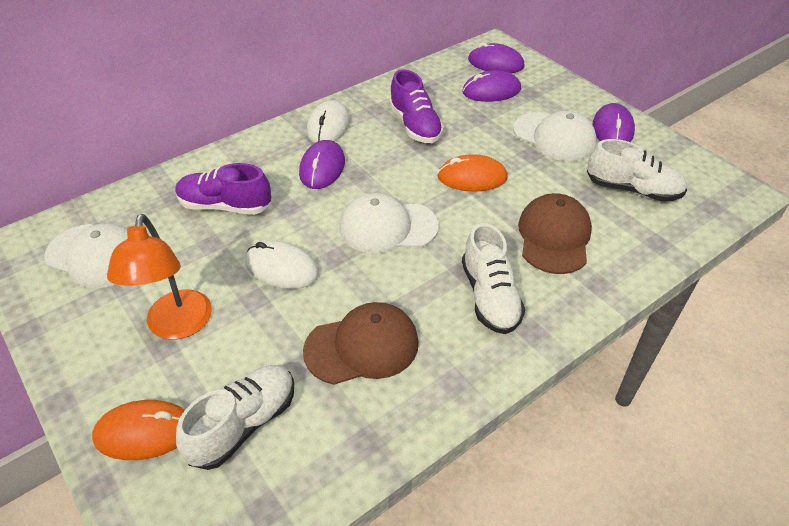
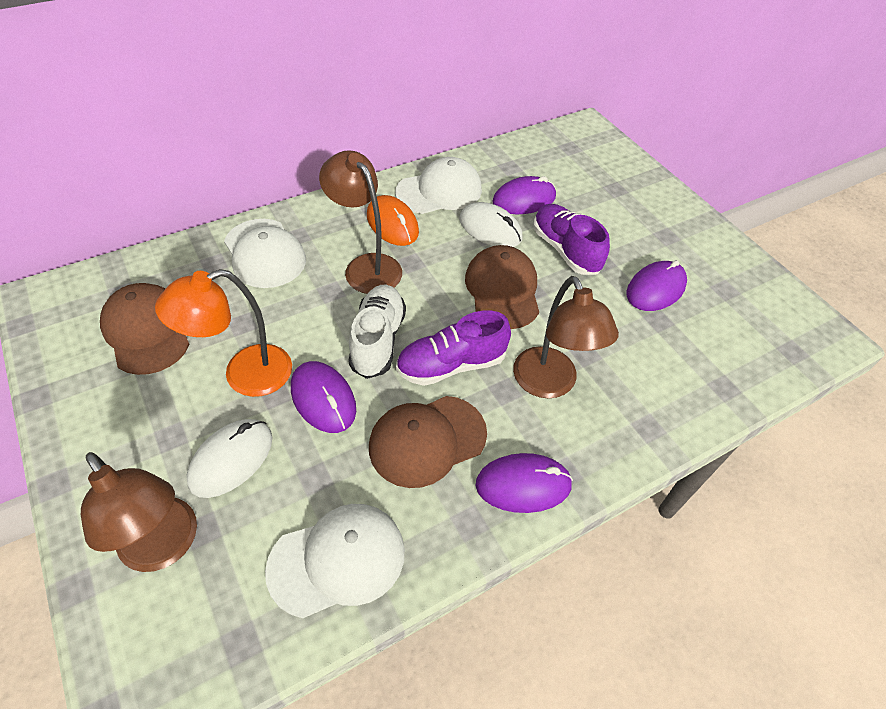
brown cap: [303,302,419,385] [518,193,592,274] = 2 -> [100,283,190,375] [369,396,487,488] [465,245,539,329] = 3
brown lamp: none = 0 -> [81,452,197,572] [319,150,402,294] [513,276,619,399] = 3
orange mouse: [92,400,185,460] [437,154,508,192] = 2 -> [367,195,419,246] = 1
white shoe: [176,365,294,470] [462,223,525,334] [587,139,687,202] = 3 -> [348,285,406,379] = 1

